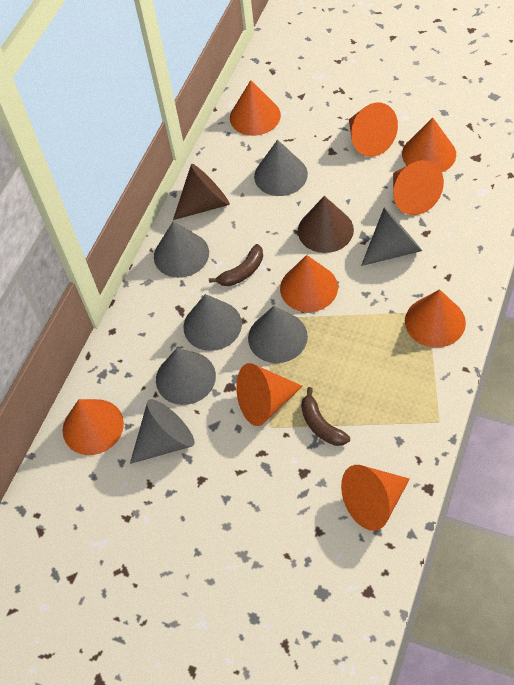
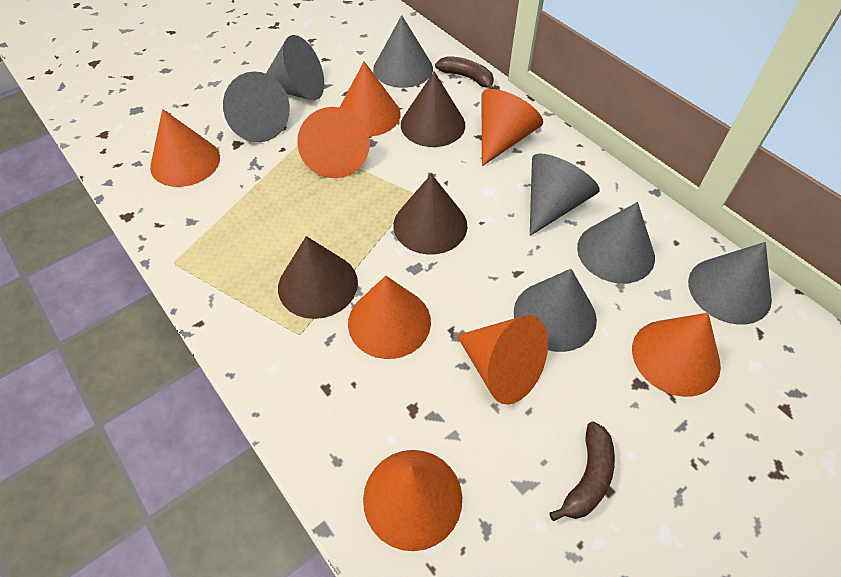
brown cone: [173,164,230,220] [298,196,354,253] = 2 -> [278,236,358,319] [393,174,467,254] [401,71,465,147] = 3
orange cone: [63,399,124,455] [230,80,281,136] [236,363,302,426] [280,255,338,312] [341,465,410,531] [349,103,398,157] [393,160,444,215] [402,118,456,172] [405,289,466,348] = 9 -> [150,109,220,187] [297,107,370,178] [340,61,401,136] [348,276,431,359] [363,450,462,551] [457,315,548,405] [481,89,543,166] [632,313,721,397] = 8

